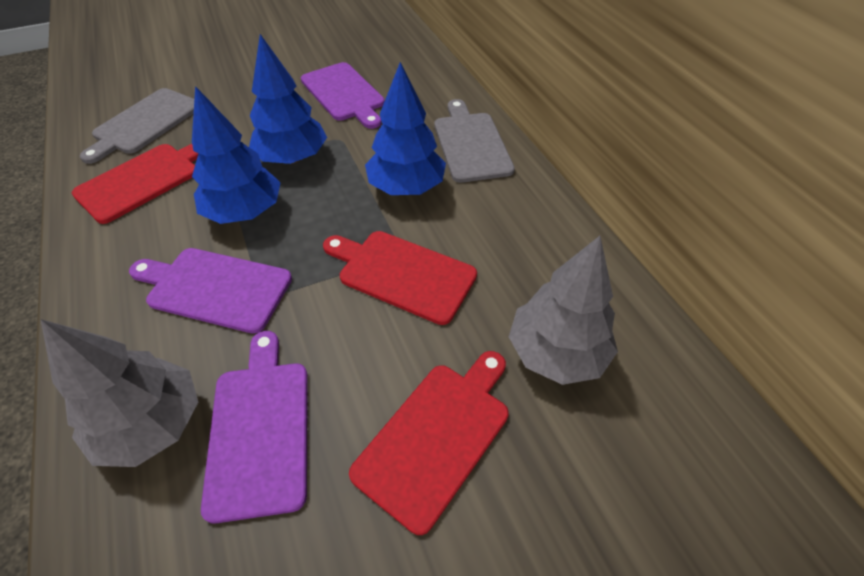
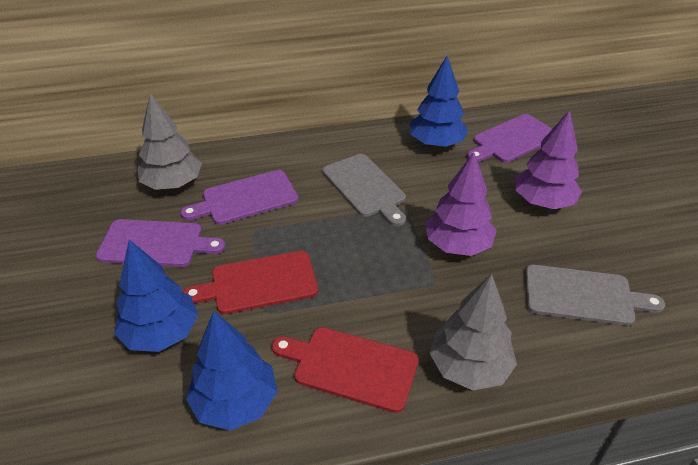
purple tree: none = 0 -> [425,152,497,256] [515,110,582,209] = 2
red cutting board: [72,144,198,224] [323,231,477,325] [349,351,509,535] = 3 -> [183,251,318,314] [272,327,418,413] = 2

